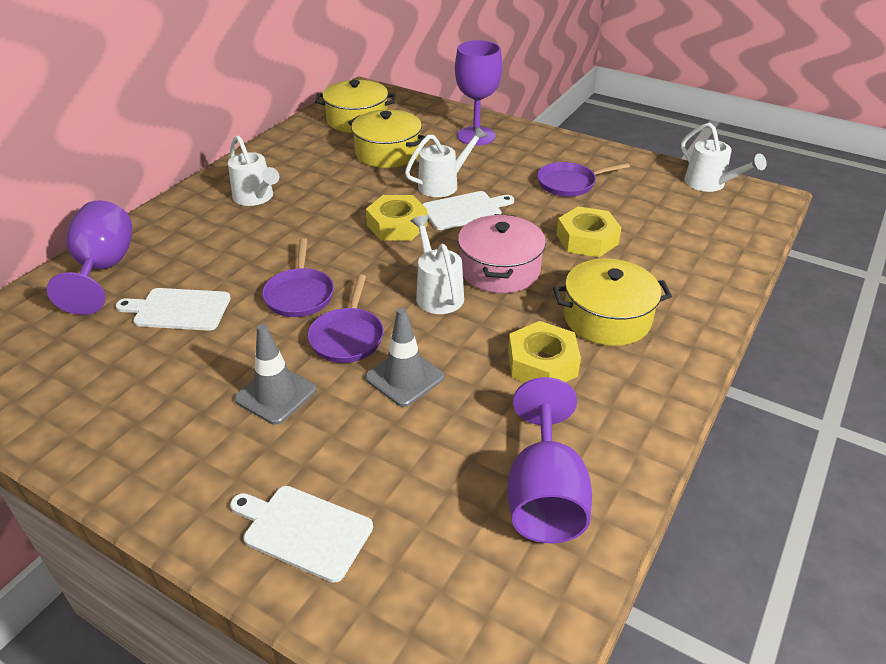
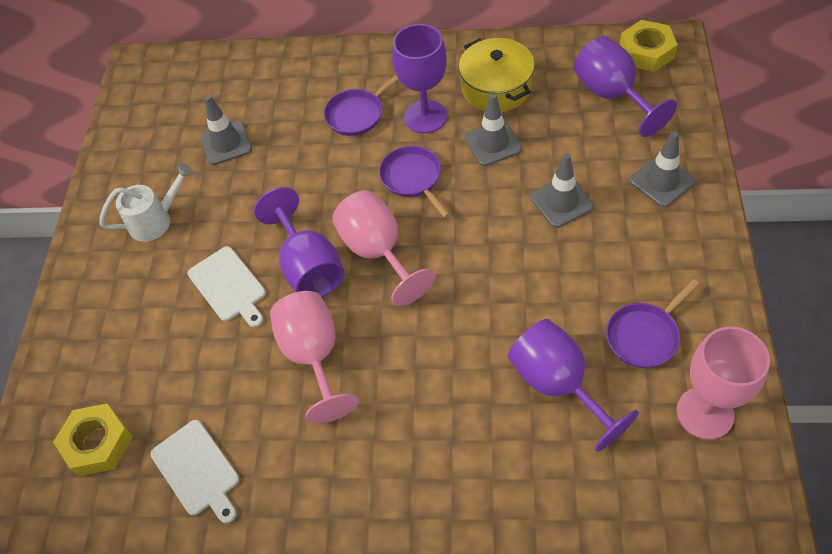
grey traffic cone: [234,324,317,425] [365,307,444,407] = 2 -> [201,95,252,165] [464,93,522,166] [530,153,594,228] [630,131,695,207] = 4
pink goblet: none = 0 -> [270,291,359,424] [332,190,435,306] [677,326,770,440] = 3
pink pot: [458,214,546,293] = 1 -> none = 0
purple goblet: [46,200,132,315] [455,40,502,146] [508,377,592,543] = 3 -> [254,187,345,297] [392,24,447,133] [508,319,639,452] [574,36,677,137] = 4
white cutting board: [115,288,231,331] [230,486,373,583] [423,191,514,230] = 3 -> [151,420,240,524] [188,246,266,327] = 2
white watering can: [228,135,279,206] [405,126,487,197] [411,215,464,314] [681,123,767,192] = 4 -> [99,163,194,242] = 1
yellow nut: [366,195,428,241] [508,321,581,382] [556,206,621,257] = 3 -> [53,403,133,476] [619,20,678,72] = 2
yellow pot: [315,80,396,133] [348,109,426,168] [553,259,672,346] = 3 -> [459,38,535,112] = 1

